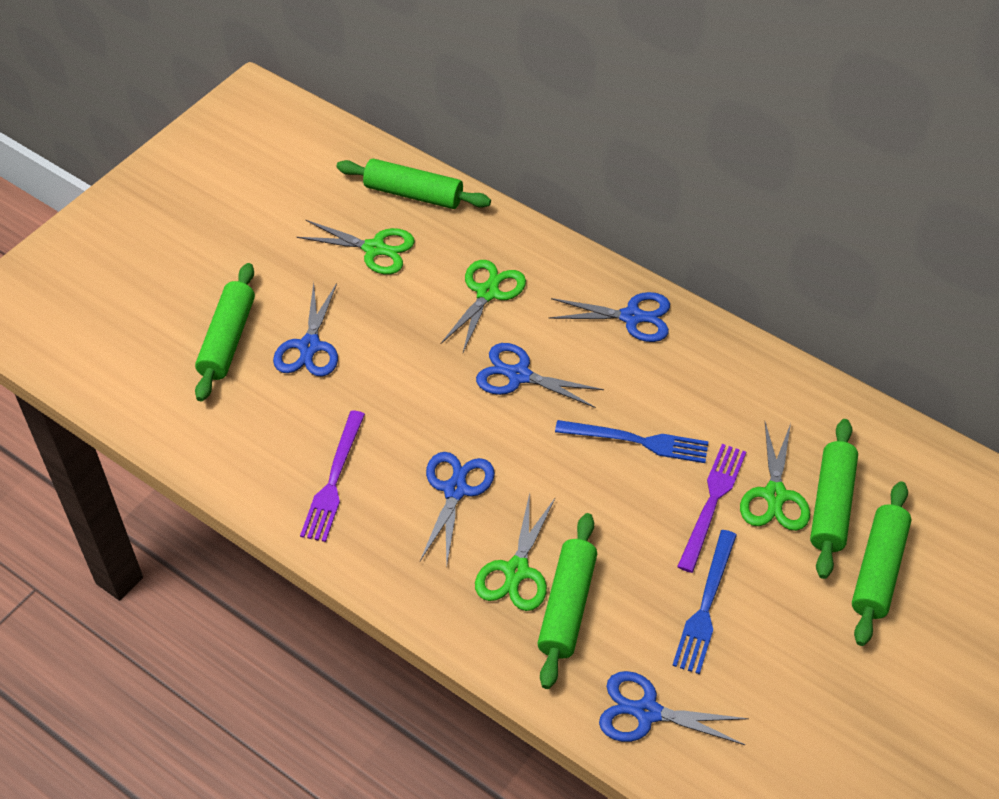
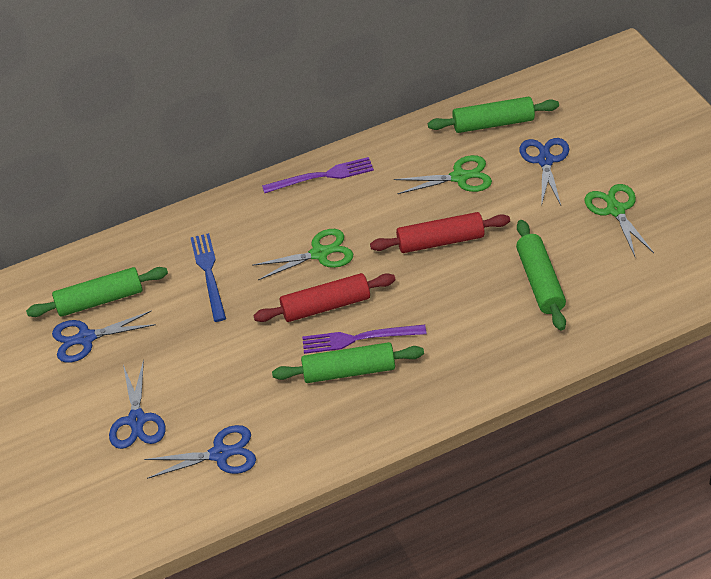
blue fork: [555,420,709,463] [672,530,737,674] = 2 -> [190,233,226,322] = 1
blue scissors: [273,282,338,377] [420,452,495,565] [476,343,604,408] [549,292,670,342] [599,671,749,745] = 5 -> [52,310,156,363] [109,359,166,449] [144,425,256,479] [519,138,569,207] = 4
green rolling pin: [195,263,255,401] [337,158,491,209] [537,513,597,689] [810,419,858,579] [852,481,911,646] = 5 -> [26,267,168,317] [272,342,424,383] [428,97,559,133] [516,220,566,331] = 4
green scissors: [296,220,415,275] [440,260,526,352] [475,493,555,611] [740,422,810,531] = 4 -> [252,229,353,280] [394,155,492,194] [584,184,654,256] = 3
red rolling pin: none = 0 -> [253,273,396,322] [370,212,510,253] = 2

